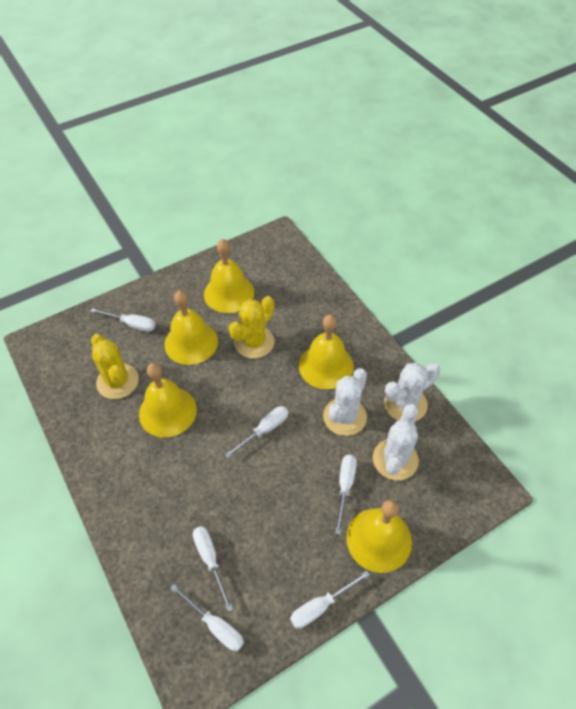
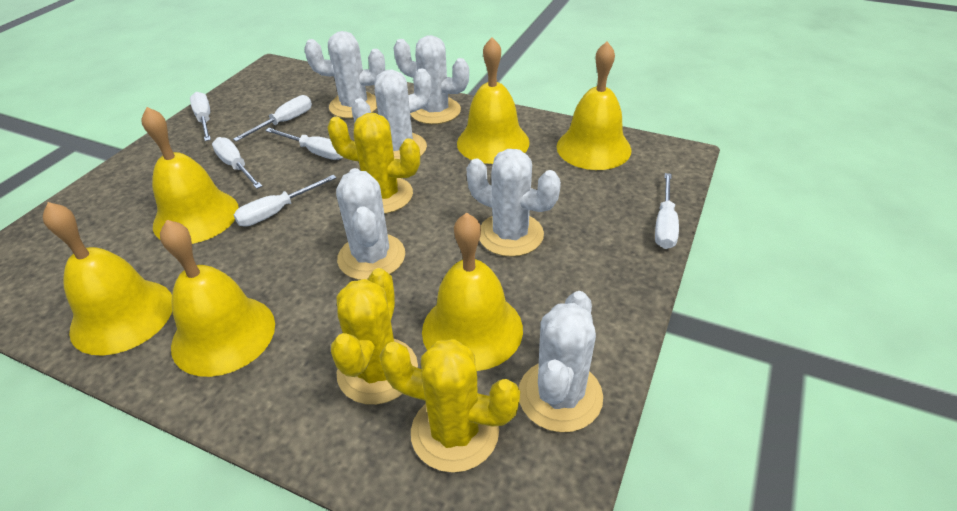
white cactus: [323,368,367,436] [373,404,419,480] [384,363,440,421] = 3 -> [304,31,385,119] [336,168,405,280] [352,69,432,159] [393,35,469,124] [466,149,561,257] [519,291,603,432] = 6
yellow bell: [139,363,197,438] [164,290,218,365] [204,239,254,313] [299,315,354,390] [346,500,412,573] = 5 -> [43,202,172,356] [141,107,239,244] [160,220,275,377] [422,212,523,371] [457,37,530,164] [557,41,631,170] = 6
yellow cactus: [91,334,139,399] [229,296,274,358] = 2 -> [327,113,420,214] [331,268,418,405] [379,339,520,473] = 3

